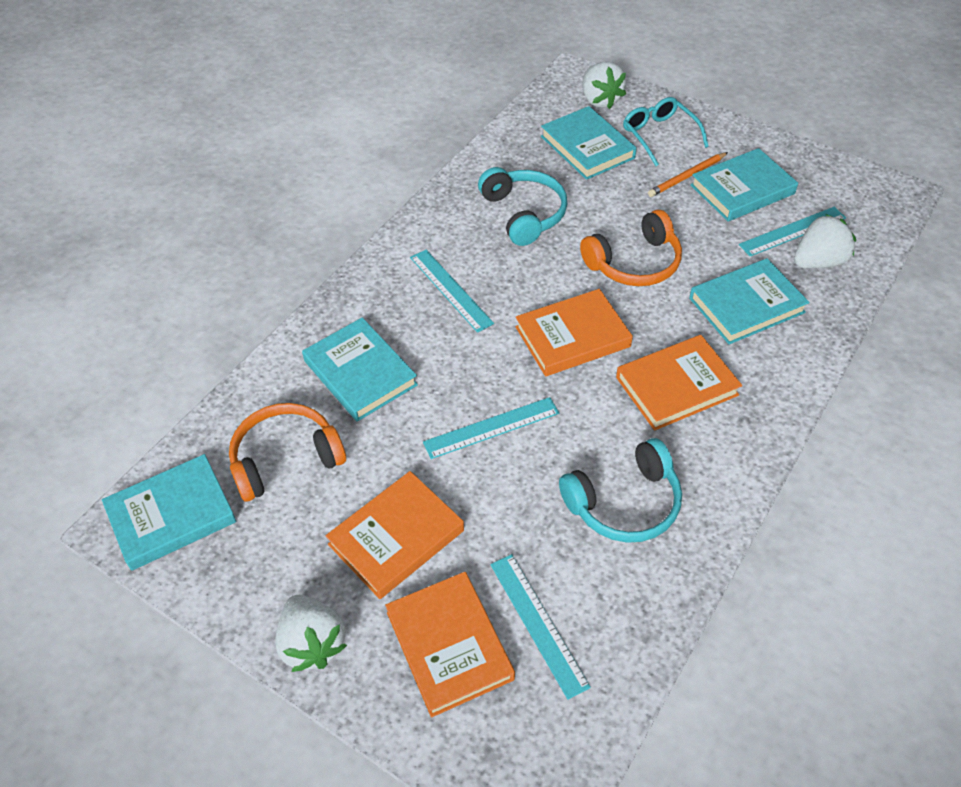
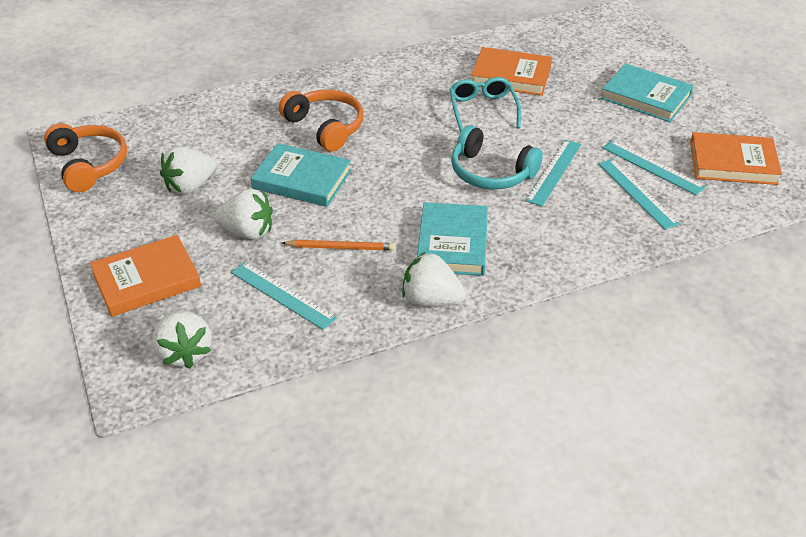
orange book: [325,471,464,599] [385,572,515,717] [515,289,633,376] [616,335,742,431] = 4 -> [90,235,201,317] [471,47,552,96] [690,132,782,185] = 3
turquoise book: [102,454,237,571] [302,318,418,422] [541,106,637,180] [689,258,809,344] [690,148,798,222] = 5 -> [251,143,351,207] [417,202,488,276] [601,63,694,122] = 3
turquoise headphones: [478,167,568,246] [559,438,682,543] = 2 -> [451,125,543,190] = 1
white strawberry: [275,595,347,672] [582,62,626,109] [794,214,856,268] = 3 -> [152,310,212,369] [160,146,216,195] [214,188,273,240] [402,252,466,306] = 4

